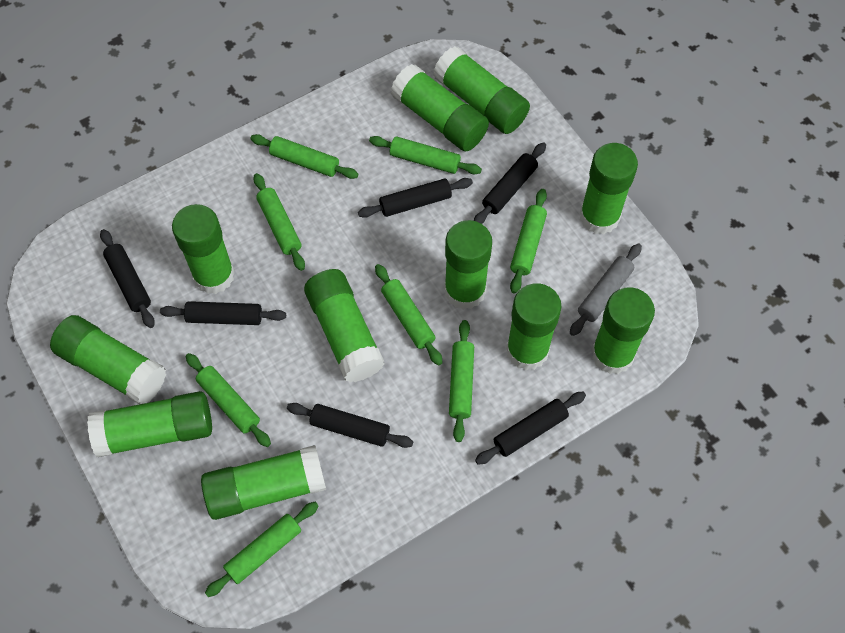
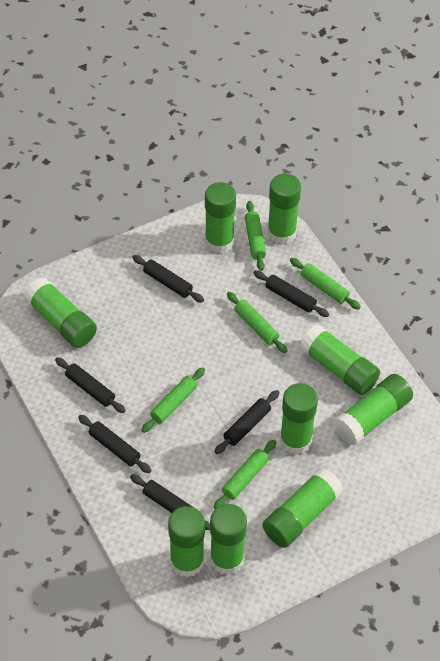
green glue stick: [50,315,166,404] [87,391,212,457] [172,204,235,294] [201,445,326,520] [304,269,385,382] [391,64,489,151] [433,46,530,134] [444,220,492,310] [506,283,561,370] [580,143,638,234] [591,287,655,374] = 11 -> [24,277,97,348] [168,506,205,577] [205,182,236,253] [210,504,247,575] [262,467,344,548] [267,173,301,244] [280,383,318,455] [300,324,380,395] [334,374,413,445] = 9
green rolling pin: [185,353,271,447] [205,502,319,597] [250,134,358,179] [253,173,305,271] [369,136,482,174] [375,264,443,366] [449,320,474,442] [510,189,547,294] = 8 -> [142,368,205,433] [214,440,276,509] [227,292,287,353] [245,201,266,271] [290,258,361,310] = 5
grey rolling pin: [570,243,642,336] = 1 -> none = 0

